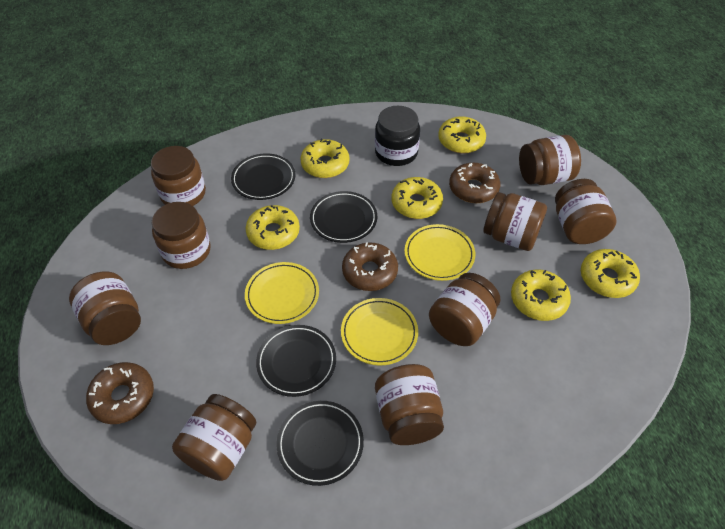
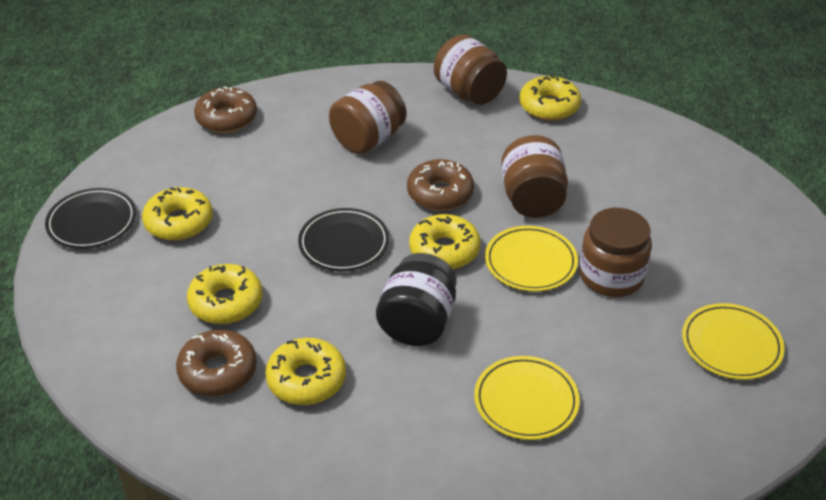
black plate: [231,153,295,200] [256,325,336,397] [276,401,364,486] [310,191,377,243] = 4 -> [45,188,136,249] [298,208,389,271] = 2
brown jar: [69,272,141,345] [151,146,206,206] [152,202,211,269] [172,394,256,481] [375,364,444,445] [429,273,500,346] [483,192,547,251] [519,135,581,185] [555,179,617,244] = 9 -> [329,81,407,154] [434,34,507,105] [501,135,568,218] [579,208,652,297] = 4
yellow donut: [246,205,300,250] [300,139,349,178] [391,177,443,219] [438,116,486,153] [511,269,571,321] [581,249,640,298] = 6 -> [142,187,213,241] [187,264,262,324] [265,338,346,405] [409,214,480,269] [519,75,581,121] = 5

